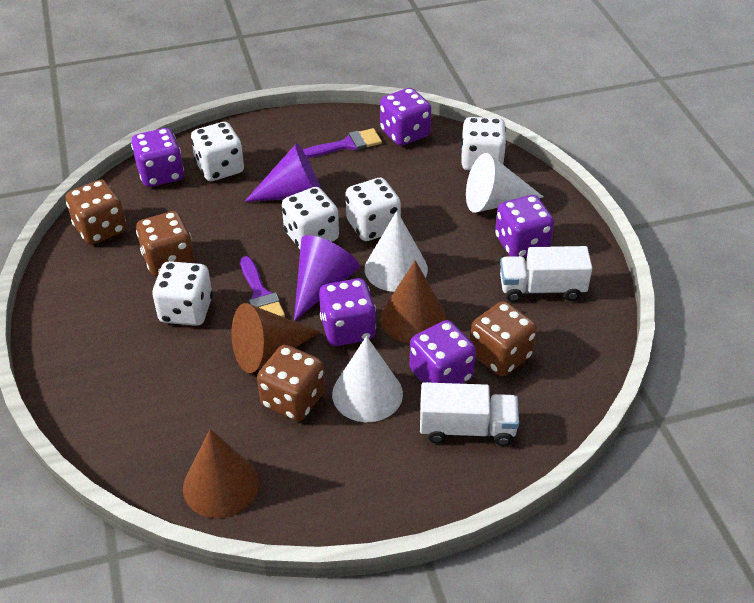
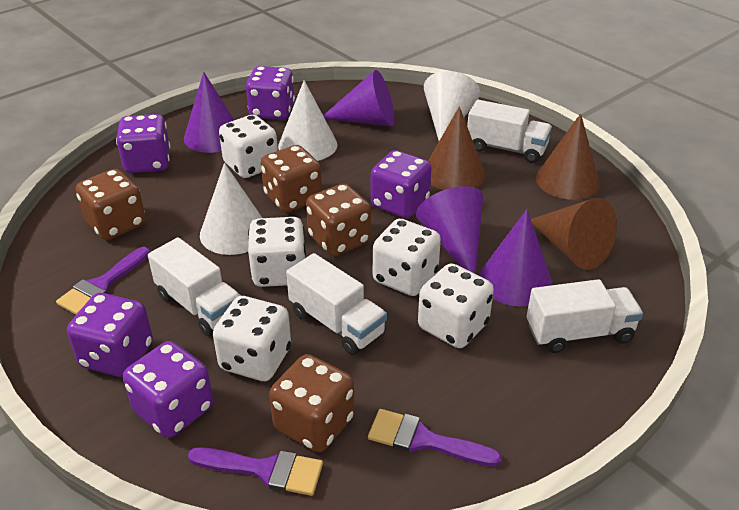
purple brush: [240,256,285,317] [303,128,382,158] = 2 -> [56,247,149,315] [188,447,323,496] [368,409,502,467] = 3
purple cone: [245,143,321,202] [294,235,359,321] = 2 -> [184,72,234,153] [323,70,394,127] [416,186,483,274] [479,209,552,306] = 4
white truck: [420,382,519,446] [500,246,592,302] = 2 -> [148,237,241,336] [286,253,387,355] [467,100,552,163] [527,279,643,353] = 4

